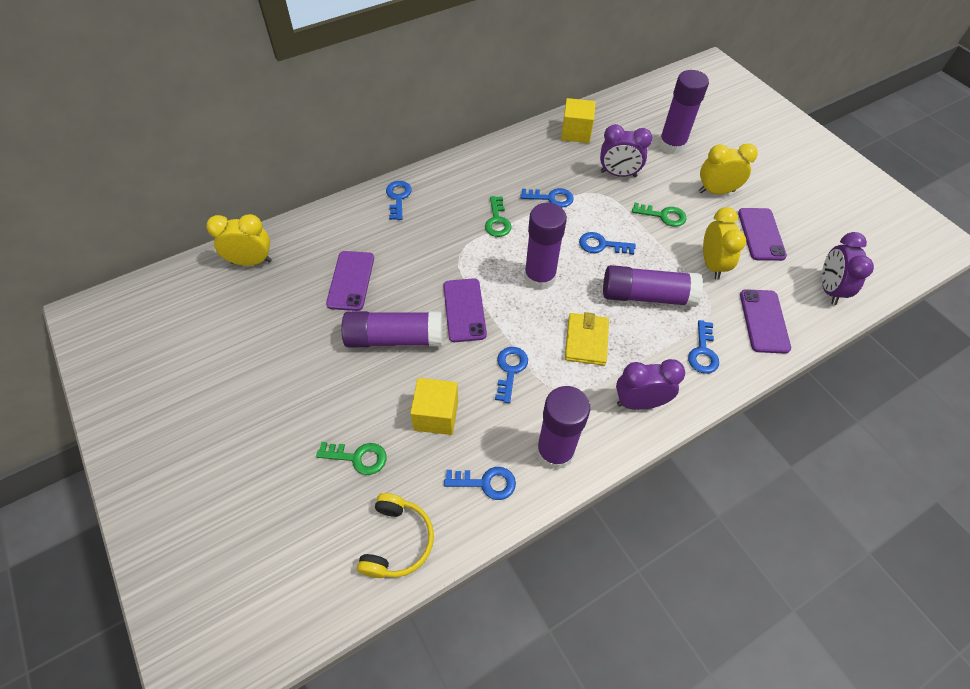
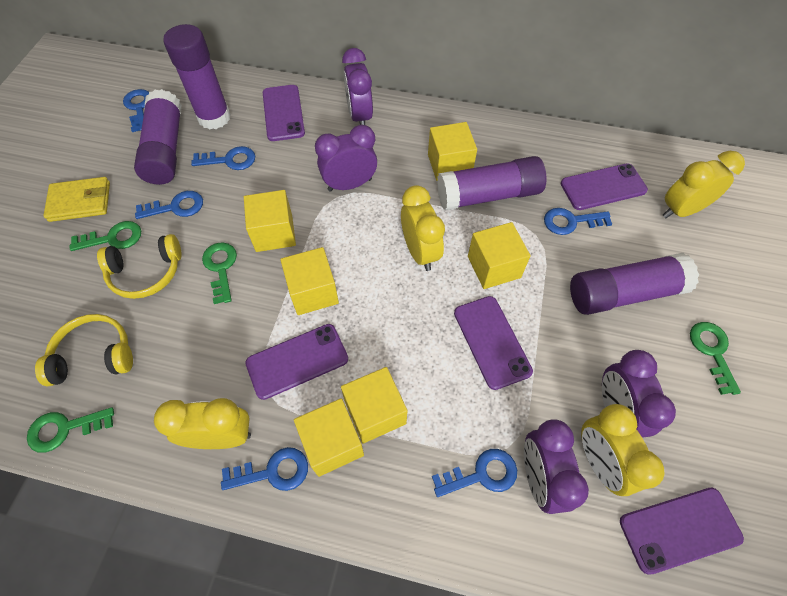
green key: [316,442,386,475] [485,196,512,237] [632,203,687,227] = 3 -> [27,407,114,453] [70,221,141,251] [202,242,237,304] [690,322,741,395] = 4
purple clock: [600,124,652,177] [616,359,685,410] [822,232,874,305] = 3 -> [315,125,377,192] [342,48,373,125] [524,419,589,514] [602,350,676,438] = 4
purple glue stick: [341,311,442,347] [524,203,567,290] [536,386,590,470] [603,265,703,307] [659,70,709,155] = 5 -> [134,89,182,185] [163,24,231,130] [437,156,547,210] [570,253,699,315] = 4
purple phone: [326,251,374,311] [443,278,487,342] [738,208,787,261] [740,289,791,353] = 4 -> [245,324,348,400] [263,85,305,141] [454,296,533,390] [561,163,648,210] [620,488,744,575] = 5
yellow clock: [206,214,272,266] [699,143,758,194] [703,207,746,280] = 3 -> [154,398,251,449] [401,185,445,271] [581,404,665,496] [663,151,745,218] = 4
yellow cube: [410,378,458,435] [561,98,596,143] = 2 -> [244,190,296,252] [280,247,339,315] [294,398,364,477] [341,367,408,443] [428,122,477,181] [468,222,531,289] = 6
yellow headphones: [357,493,434,578] = 1 -> [35,314,133,386] [97,234,182,299] = 2

